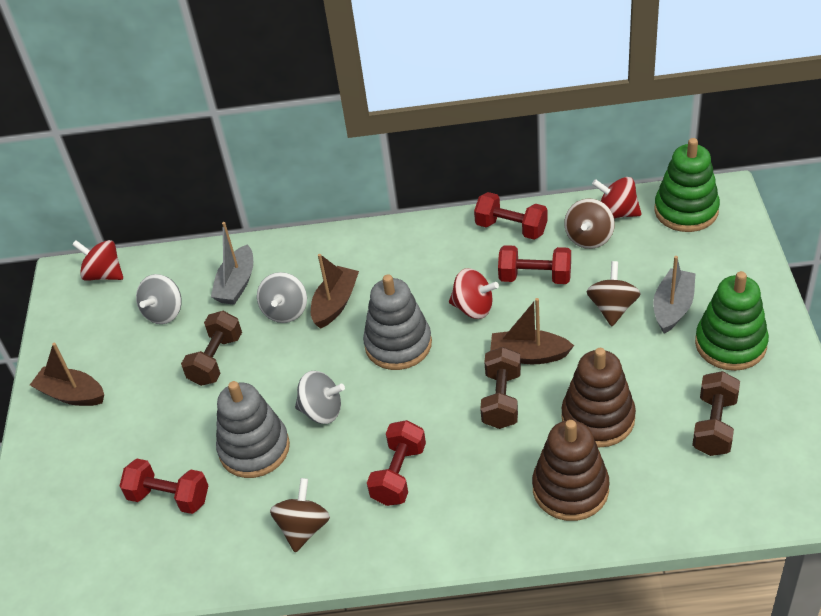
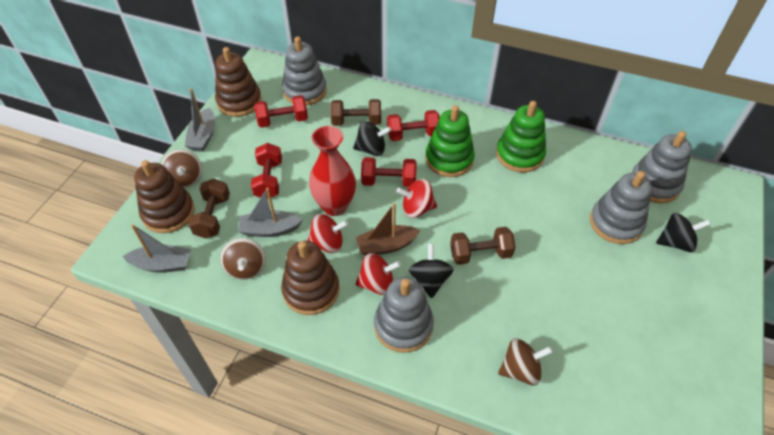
black spinning top: none = 0 -> [353,121,391,156] [409,243,454,298] [656,213,711,252] = 3
brown boat: [30,343,104,406] [311,254,359,329] [490,298,574,364] = 3 -> [356,203,420,256] = 1
brown stacking toy: [532,420,609,521] [561,348,636,448] = 2 -> [134,160,195,233] [215,47,262,117] [281,241,340,315] = 3
grey boat: [211,222,253,305] [653,256,696,334] = 2 -> [123,224,191,273] [185,88,215,152] [238,188,303,237] = 3
grey spinning top: [136,274,182,324] [257,272,307,323] [295,371,345,424] = 3 -> none = 0
grey stacking toy: [216,381,290,478] [363,274,432,370] = 2 -> [282,36,327,106] [374,277,434,353] [590,171,652,244] [631,131,692,204] = 4
red vase: none = 0 -> [309,126,356,216] = 1

